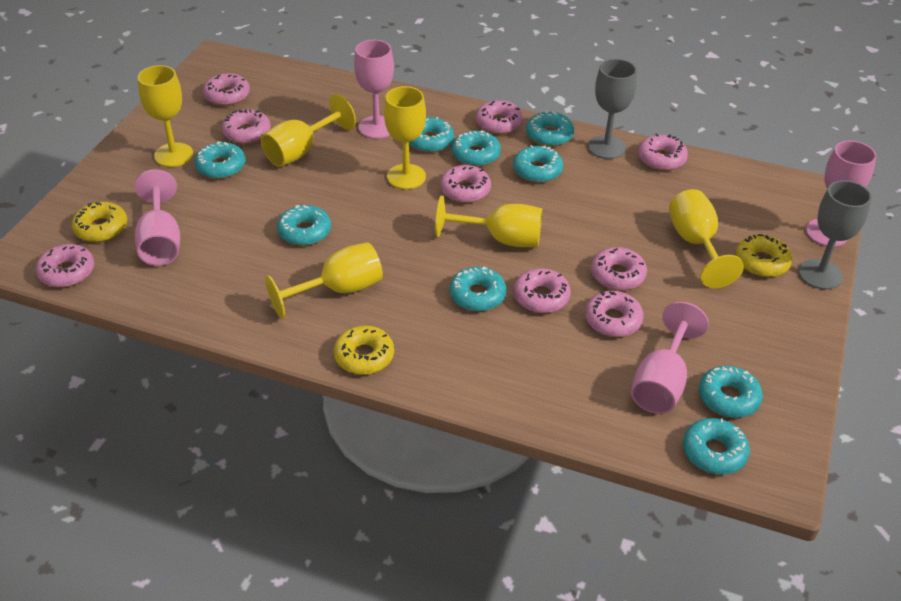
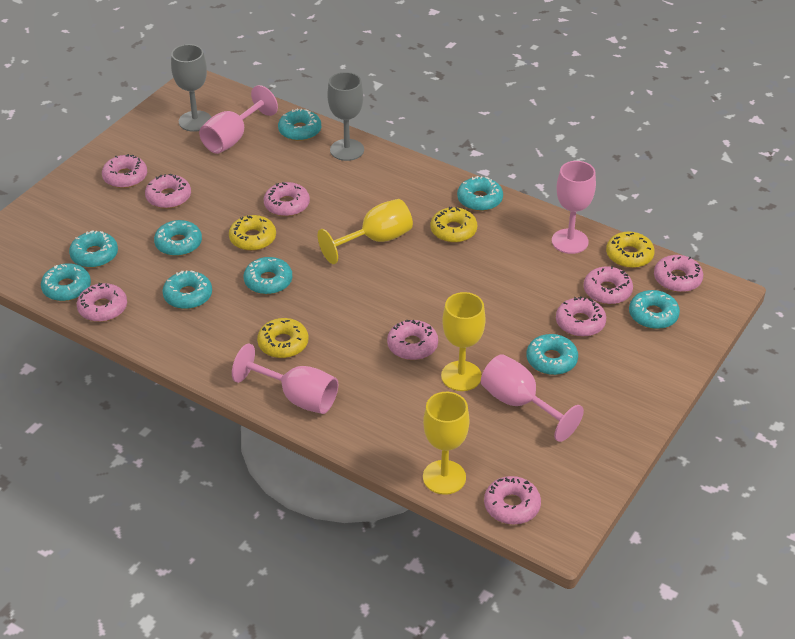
yellow donut: [72,202,127,242] [334,325,394,375] [736,234,792,277] = 3 -> [229,215,276,251] [257,318,308,358] [431,207,477,243] [606,232,655,268] = 4
yellow goblet: [137,65,193,167] [261,94,356,167] [265,242,383,319] [384,86,426,189] [435,196,543,247] [669,189,744,288] = 6 -> [318,199,413,264] [423,392,470,495] [441,292,486,391] = 3

